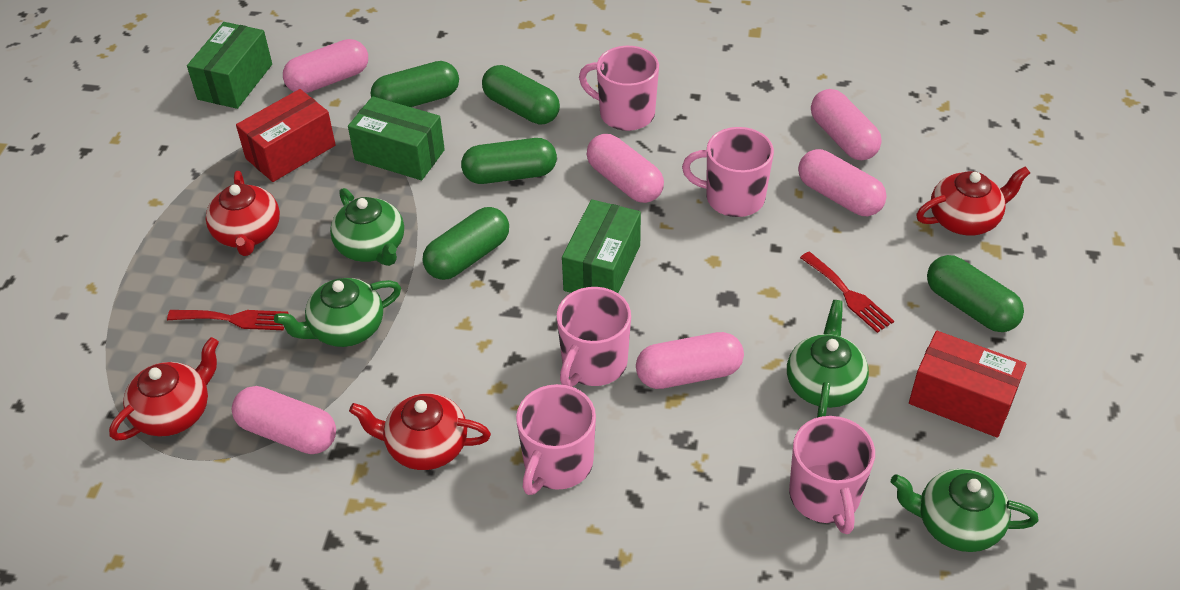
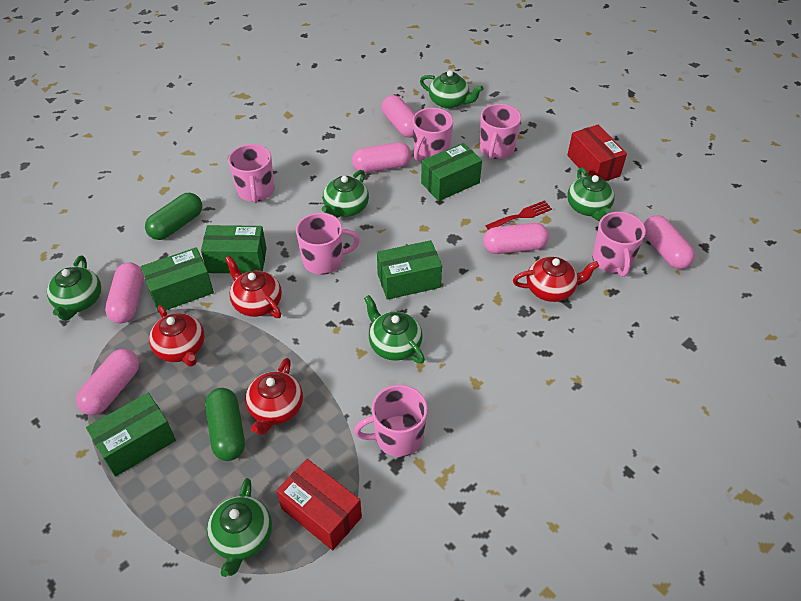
green box: [187,22,272,109] [348,96,445,180] [562,199,641,293] = 3 -> [86,393,176,477] [141,247,214,313] [201,225,267,274] [377,240,442,300] [421,143,482,201] = 5
green capsule: [371,61,459,107] [423,207,509,280] [461,138,557,184] [482,65,560,125] [927,255,1024,332] = 5 -> [145,193,202,240] [205,388,245,461] = 2
green teapot: [274,278,401,347] [330,188,404,266] [787,300,869,418] [891,469,1038,552] = 4 -> [47,255,101,321] [207,478,272,577] [322,170,369,218] [364,295,425,364] [420,70,483,109] [567,167,615,221] = 6
pink mug: [516,384,596,495] [557,287,631,387] [579,46,659,131] [682,127,774,217] [789,416,875,534] = 5 -> [228,144,274,203] [296,213,360,275] [354,385,428,457] [413,108,453,161] [480,104,521,159] [592,212,646,277] = 6
red fork: [167,310,288,330] [800,252,894,333] = 2 -> [485,200,552,230] = 1

